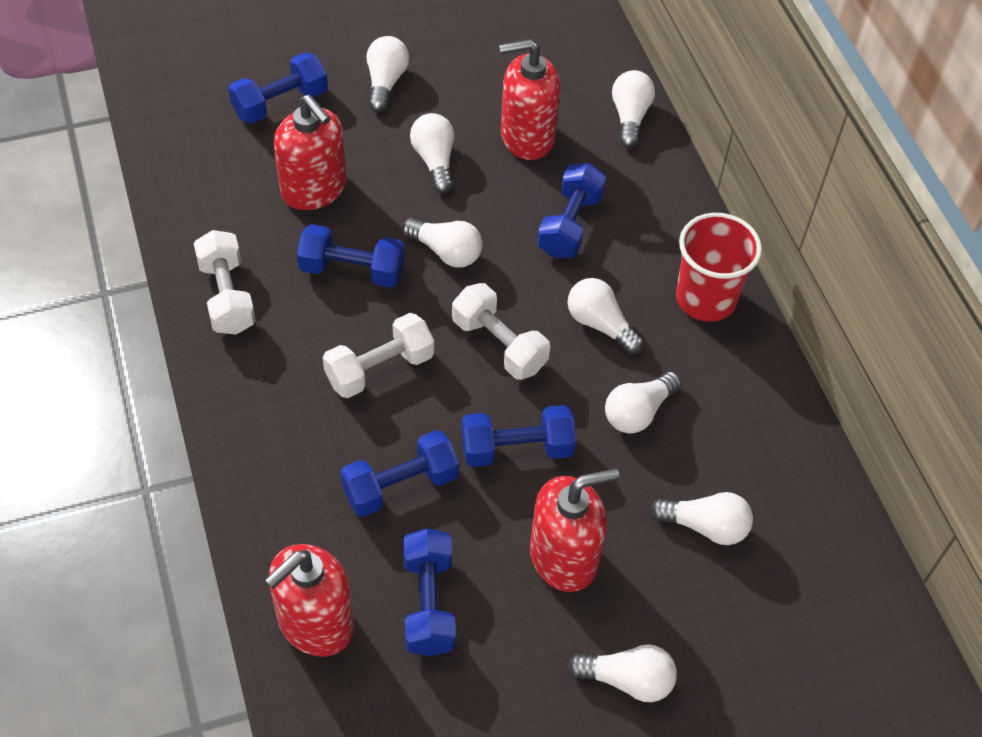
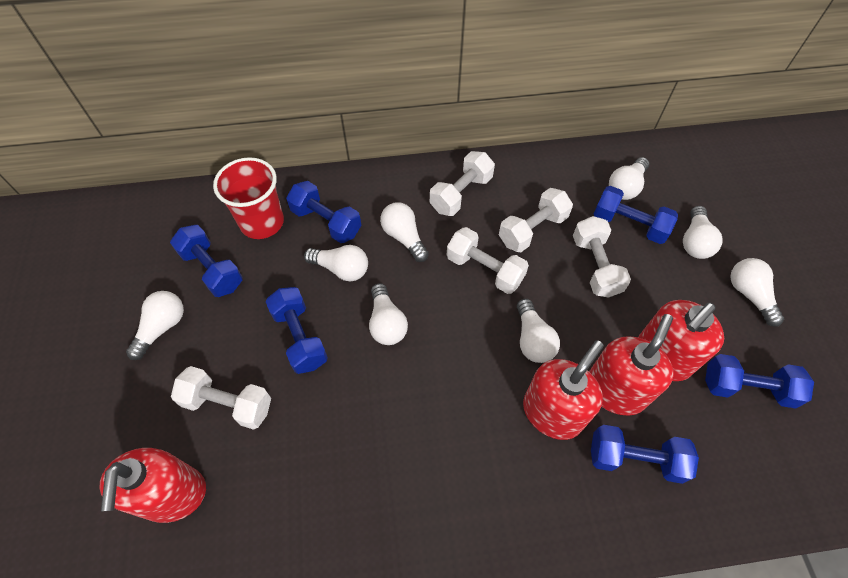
white dumbbell: [194,230,256,335] [323,313,434,398] [452,283,550,380] = 3 -> [171,366,271,430] [430,151,495,216] [447,227,529,294] [499,188,573,252] [573,216,631,298] = 5

